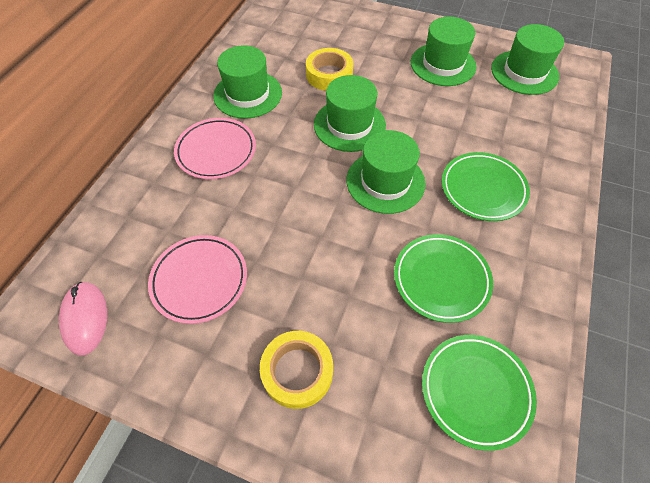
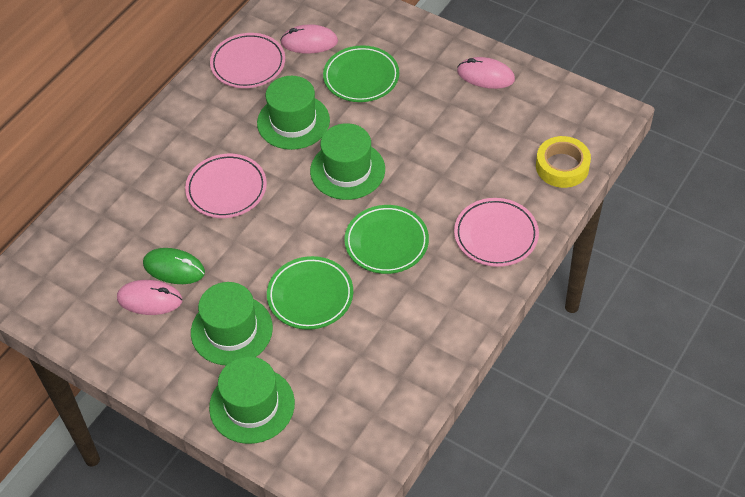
green hat: [213,45,282,119] [314,75,386,152] [346,130,426,214] [411,17,476,86] [491,24,564,95] = 5 -> [191,282,273,365] [209,356,295,444] [257,76,330,150] [310,123,385,200] = 4
green mouse: none = 0 -> [143,248,205,284] = 1
pink mouse: [59,282,107,356] = 1 -> [117,280,182,315] [280,24,338,54] [457,57,515,89] = 3
pink plate: [148,235,247,324] [174,118,256,179] = 2 -> [185,154,267,218] [210,33,285,88] [454,198,539,267] = 3
yellow tape: [260,331,333,409] [306,48,353,91] = 2 -> [536,136,591,188] = 1

